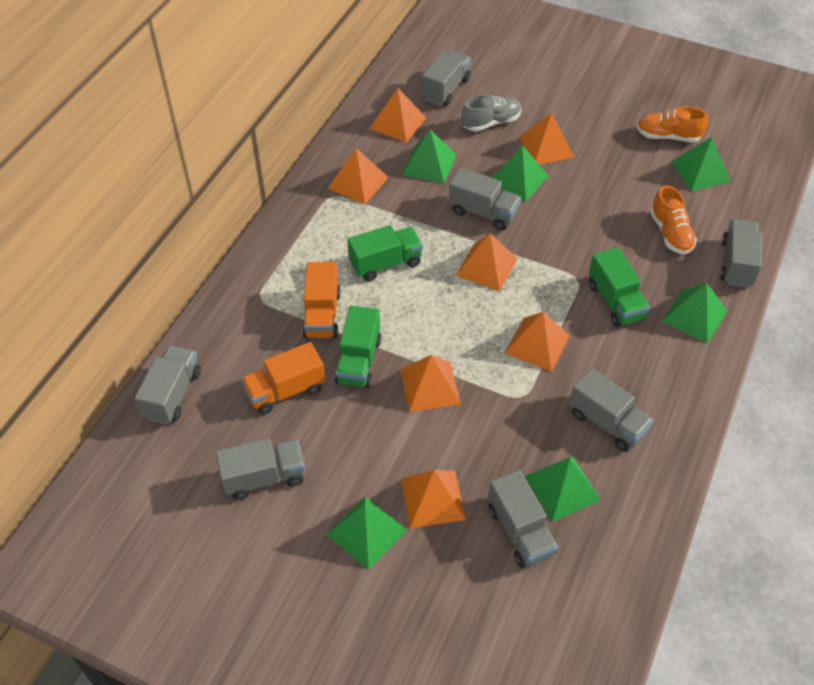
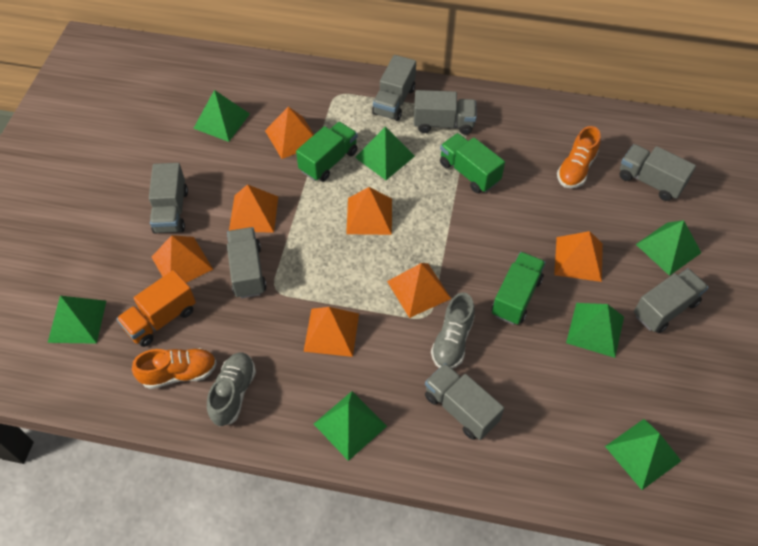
green pyramid: [326,496,407,570] [402,129,456,184] [493,145,548,202] [525,456,601,522] [661,283,727,344] [671,137,731,191] = 6 -> [48,296,106,344] [193,90,250,142] [314,391,387,461] [355,126,415,180] [566,303,624,358] [605,419,681,490] [636,220,701,276] = 7
grey shoe: [461,94,522,132] = 1 -> [207,352,256,426] [431,293,475,368] = 2
orange truck: [241,342,325,415] [302,262,341,338] = 2 -> [116,270,196,347] = 1

